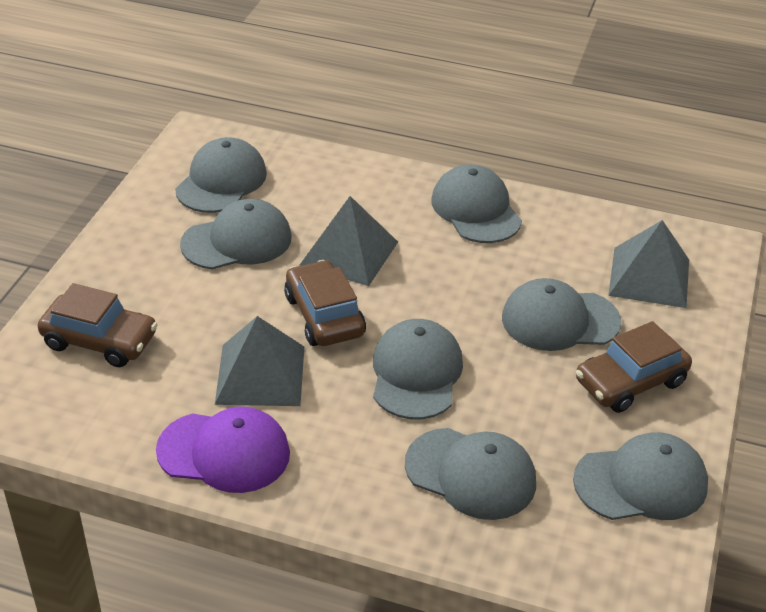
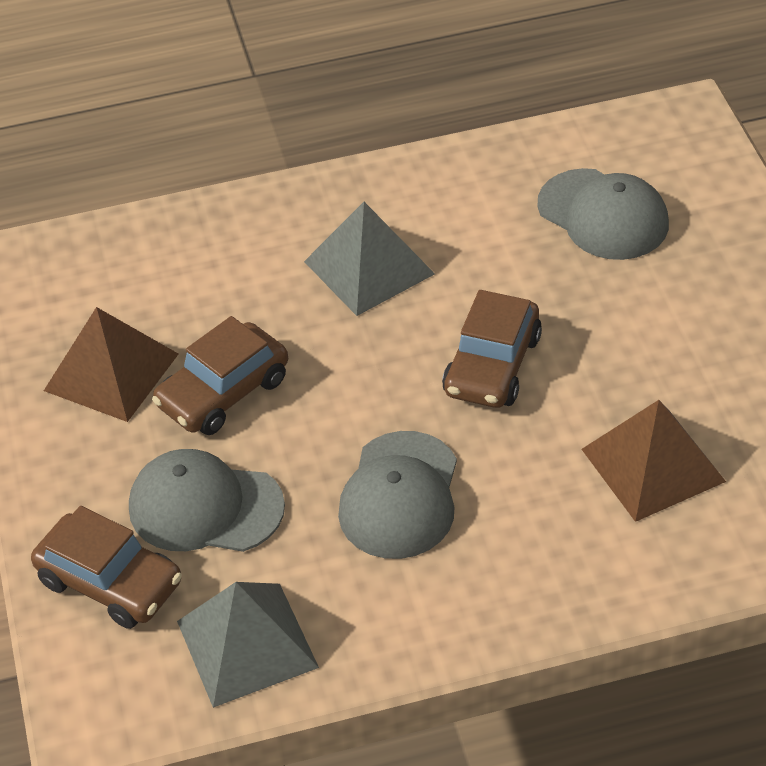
brown pyramid: none = 0 -> [44,307,178,422] [582,400,726,522] = 2
grey cap: [175,137,267,213] [180,199,292,269] [373,319,463,419] [405,428,536,520] [431,165,522,243] [502,278,621,351] [573,432,708,520] = 7 -> [129,449,285,552] [338,431,457,559] [538,168,669,260] = 3
grey pyramid: [215,316,304,406] [300,196,398,286] [608,220,689,308] = 3 -> [177,582,319,708] [304,202,435,316] = 2
purple cap: [156,407,290,493] = 1 -> none = 0

